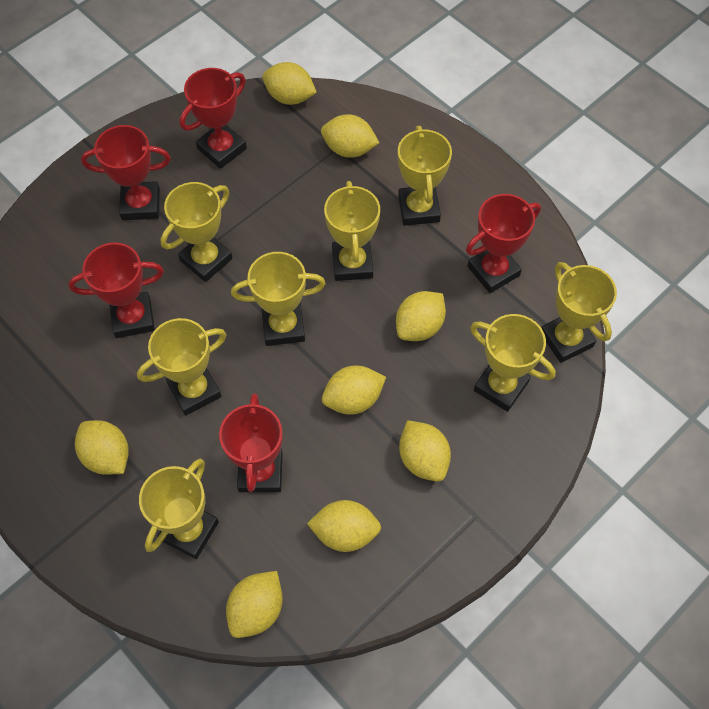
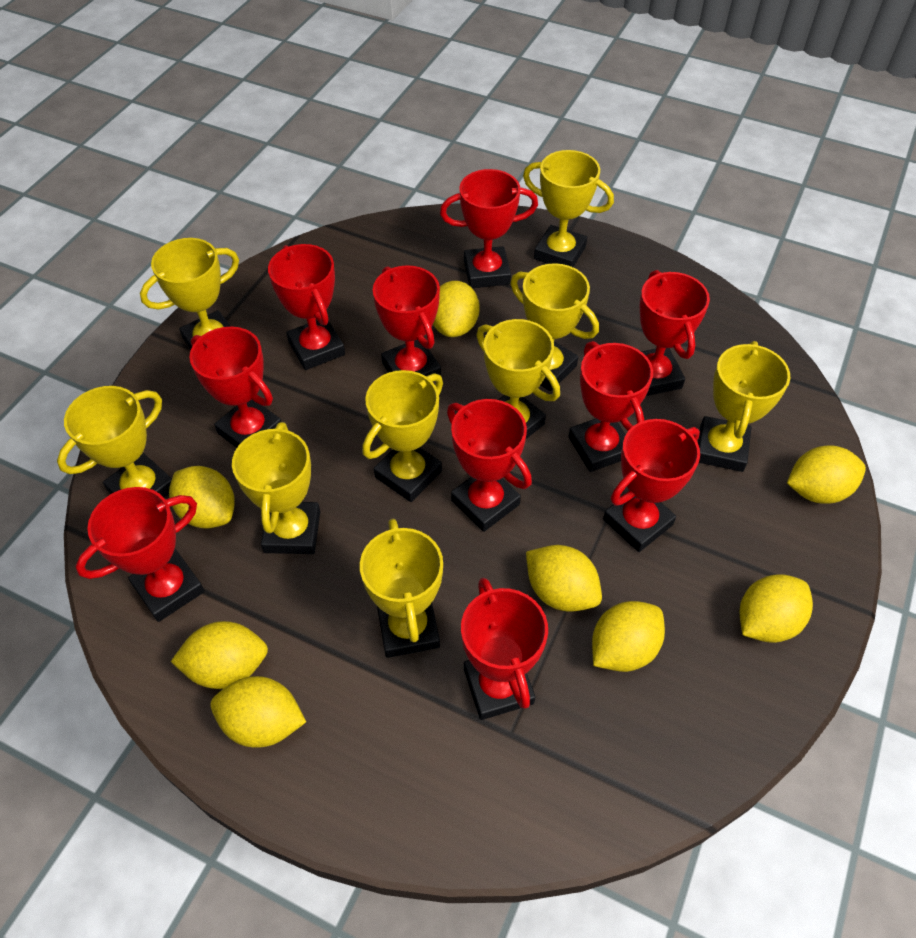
red trophy: [68,242,164,338] [81,125,171,220] [180,68,247,169] [219,393,283,492] [466,194,541,293] = 5 -> [75,487,205,622] [190,327,281,448] [268,244,345,370] [373,265,441,376] [440,169,538,288] [447,399,532,532] [461,578,548,720] [568,341,653,472] [603,419,700,552] [640,270,710,396] = 10
yellow trophy: [137,318,227,415] [139,459,219,559] [161,182,233,282] [231,252,326,346] [324,181,380,281] [398,126,452,226] [470,314,556,412] [541,262,617,363] = 8 -> [57,386,172,498] [140,238,239,349] [232,422,320,554] [360,519,443,658] [362,370,443,502] [476,319,560,439] [510,263,599,391] [523,150,614,267] [698,341,790,472] = 9

